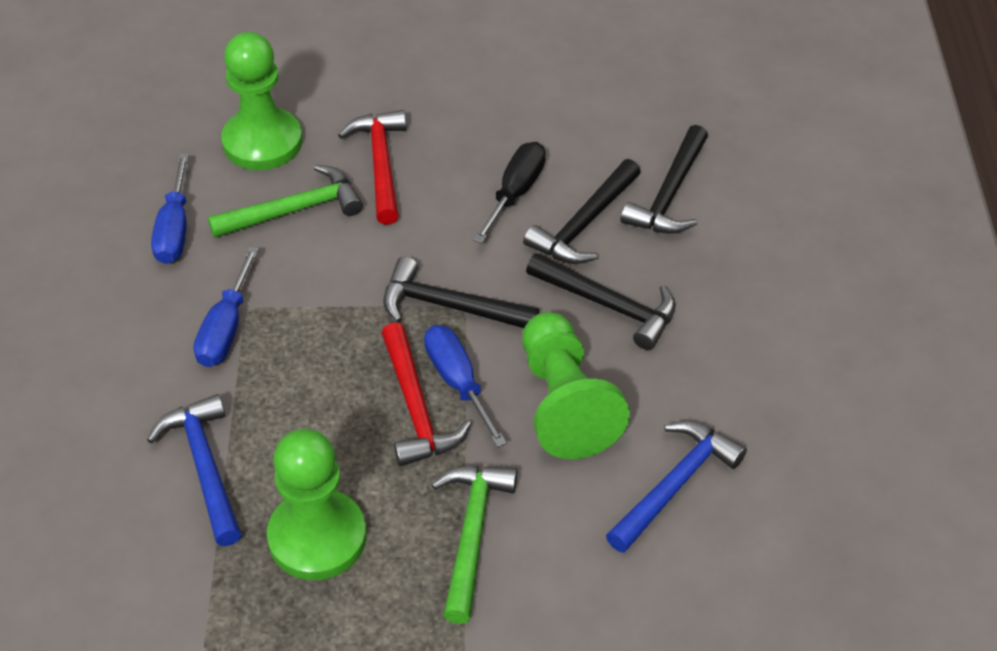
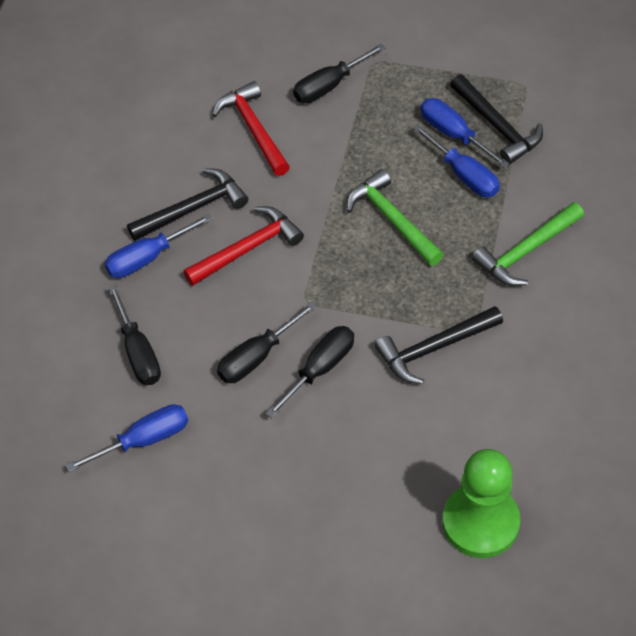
black hammer: [383,257,539,328] [523,159,640,264] [526,253,675,350] [621,125,708,234] = 4 -> [127,168,248,241] [375,306,503,384] [450,74,543,165] = 3
black screwdriver: [473,142,546,243] = 1 -> [108,285,161,385] [217,302,317,383] [265,326,354,418] [293,44,386,103] = 4
blue hammer: [147,394,242,546] [606,421,747,553] = 2 -> none = 0
blue screwdriver: [151,153,189,264] [194,247,259,367] [424,325,507,448] = 3 -> [66,404,188,472] [105,214,212,278] [412,124,500,197] [421,98,510,168] = 4
green pawn: [221,32,303,170] [267,429,366,580] [522,312,630,459] = 3 -> [442,449,520,558] = 1

